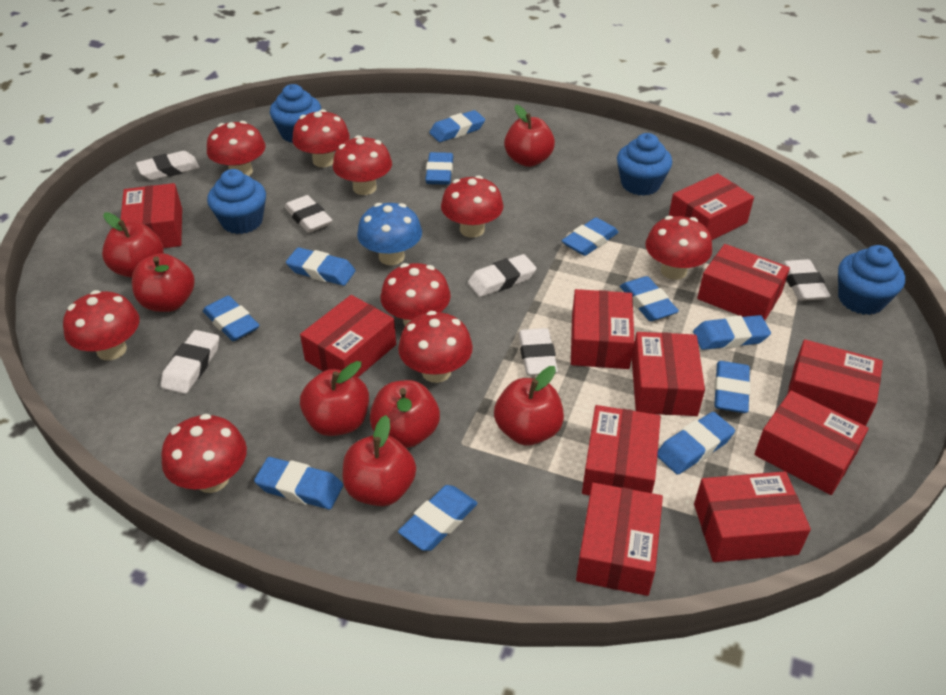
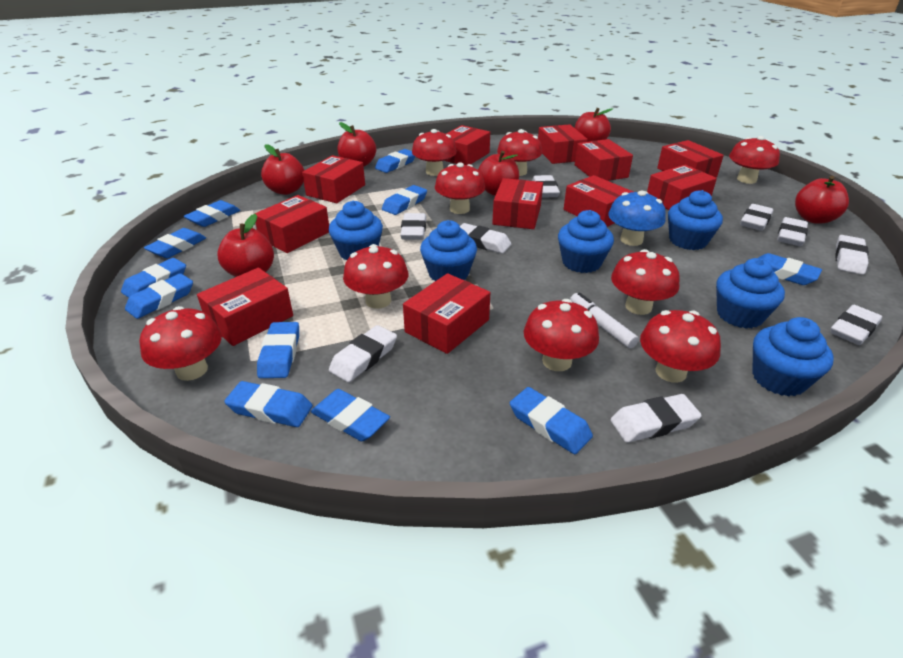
blue cupcake: [207,169,266,234] [270,84,321,143] [617,133,672,196] [838,245,905,315] = 4 -> [329,201,383,260] [420,220,477,281] [558,210,614,273] [668,190,723,250] [716,258,785,329] [752,317,834,397] = 6
red apple: [102,213,164,278] [132,253,195,312] [300,361,369,436] [343,415,416,506] [370,380,440,448] [494,366,564,445] [504,105,555,167] = 7 -> [217,214,274,277] [261,144,305,195] [338,122,376,167] [478,151,519,196] [575,108,613,142] [795,176,849,224] = 6
white eraser: [136,151,200,180] [161,330,219,394] [285,195,332,233] [468,254,537,297] [518,328,558,376] [780,259,831,301] = 6 -> [329,325,397,382] [400,213,426,240] [460,223,511,253] [532,175,560,198] [611,394,702,443] [740,204,774,231] [777,217,808,246] [830,305,882,345] [835,235,869,275] = 9
white marker: none = 0 -> [570,292,639,348] = 1

